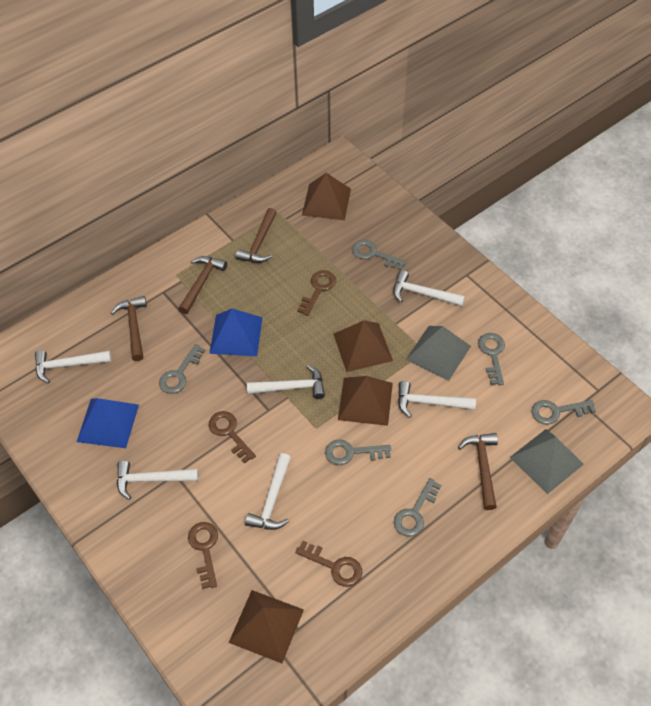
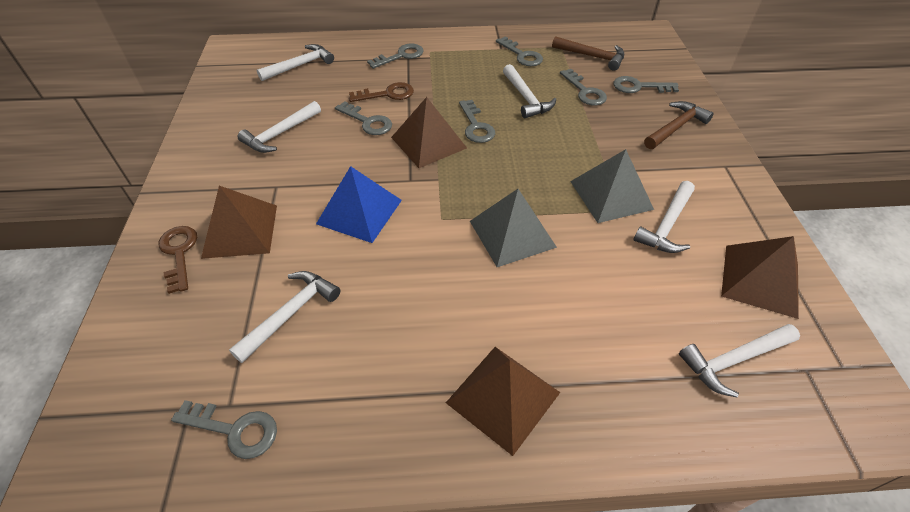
blue pyramid: [77,398,139,448] [209,308,263,356] = 2 -> [316,166,402,243] = 1
brown hammer: [111,296,147,361] [178,256,227,314] [236,208,277,263] [458,433,498,510] = 4 -> [552,36,624,71] [644,101,714,149] = 2
brown key: [188,522,218,589] [209,411,256,464] [295,541,362,587] [297,270,336,316] = 4 -> [159,226,197,294] [349,82,414,102] = 2
grey key: [159,344,205,394] [325,439,391,465] [352,240,407,270] [394,478,442,537] [478,333,505,385] [531,400,596,425] = 6 -> [171,400,277,459] [335,101,392,135] [367,44,424,69] [459,100,495,143] [496,37,543,66] [560,69,607,105] [613,76,679,93] = 7

